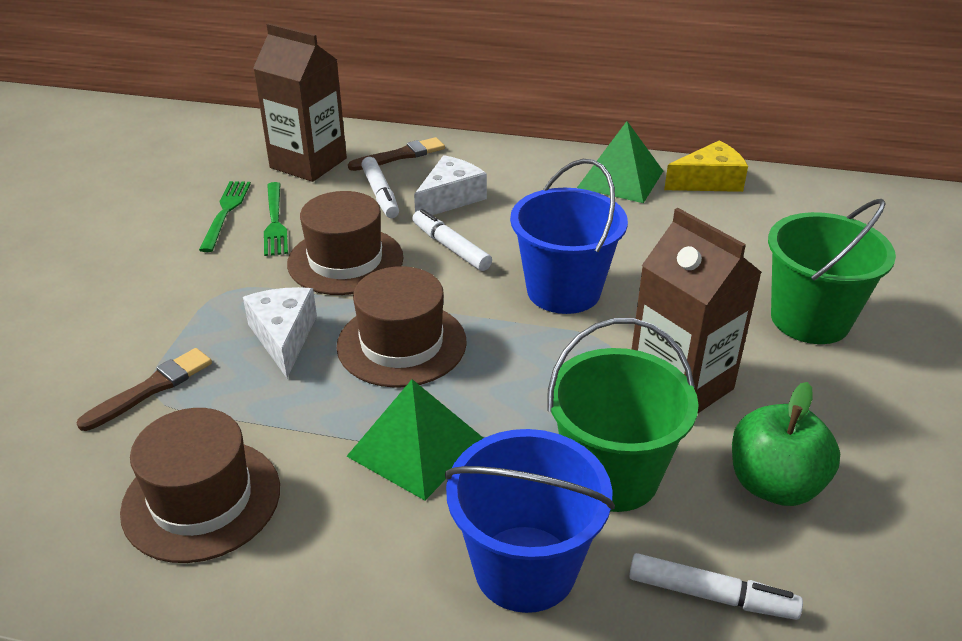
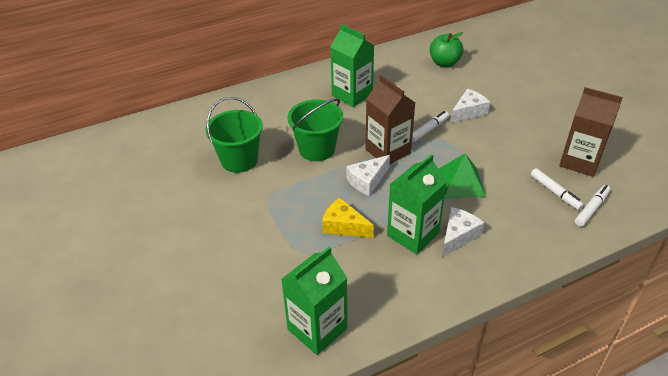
blue bucket: [445,429,615,613] [510,159,628,314] = 2 -> none = 0
brown brush: [76,348,212,431] [348,137,445,171] = 2 -> none = 0
brown hat: [120,408,280,563] [287,191,404,295] [337,266,467,388] = 3 -> none = 0
green carton: none = 0 -> [281,247,347,355] [331,24,374,107] [387,154,447,254] = 3
green fork: [199,181,251,252] [264,182,288,256] = 2 -> none = 0
green pyramid: [346,379,483,500] [577,121,663,203] = 2 -> [439,153,486,199] = 1
white cheese: [243,287,317,378] [414,155,487,215] = 2 -> [347,155,390,196] [442,207,484,257] [450,89,490,123] = 3

